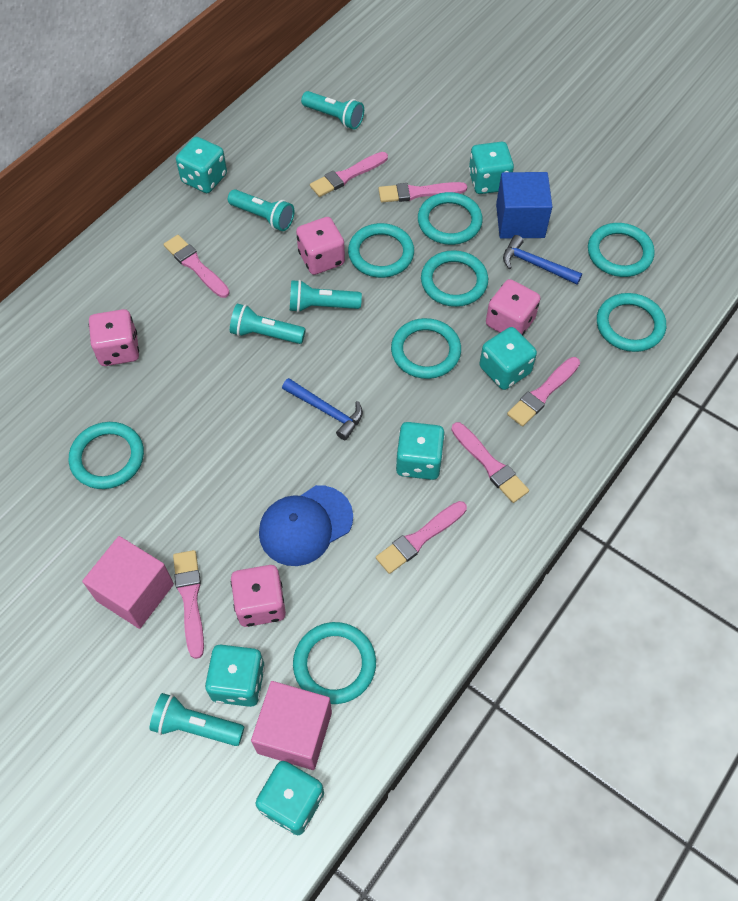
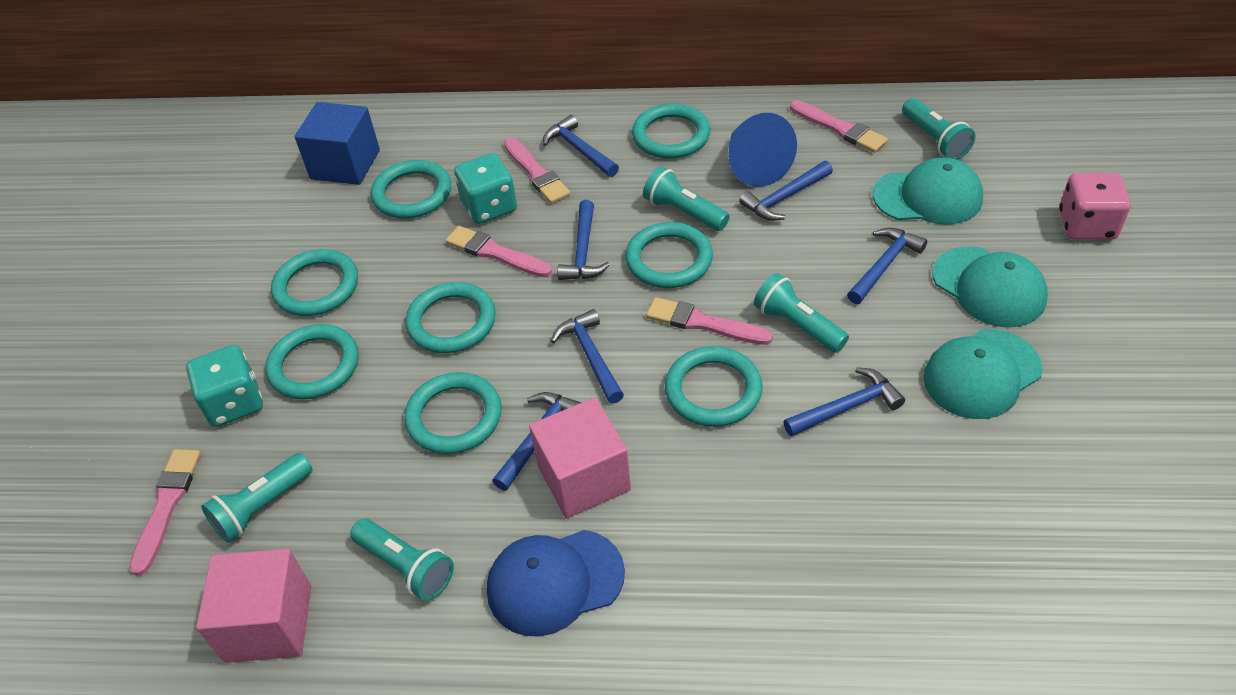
blue cone: none = 0 -> [728,113,797,187] = 1
blue hammer: [282,378,363,440] [503,235,582,285] = 2 -> [492,392,581,491] [543,115,619,177] [551,309,624,404] [557,200,610,280] [739,161,833,221] [783,367,905,436] [847,228,927,304] = 7
pink brush: [164,235,230,298] [173,550,204,659] [310,152,388,197] [376,501,467,574] [378,182,467,202] [451,422,529,503] [507,357,580,426] = 7 -> [129,449,201,576] [445,226,552,277] [504,137,571,204] [646,297,773,345] [790,100,888,153] = 5
pink dice: [89,309,139,366] [231,565,286,627] [296,217,345,275] [486,279,540,335] = 4 -> [1059,173,1131,240] = 1
turquoise cap: none = 0 -> [873,157,983,225] [923,329,1043,419] [933,246,1048,328] = 3
turquoise dice: [176,137,227,193] [205,645,265,707] [256,761,324,835] [396,422,445,480] [469,142,514,194] [479,327,537,390] = 6 -> [186,345,263,427] [454,153,517,224] = 2

